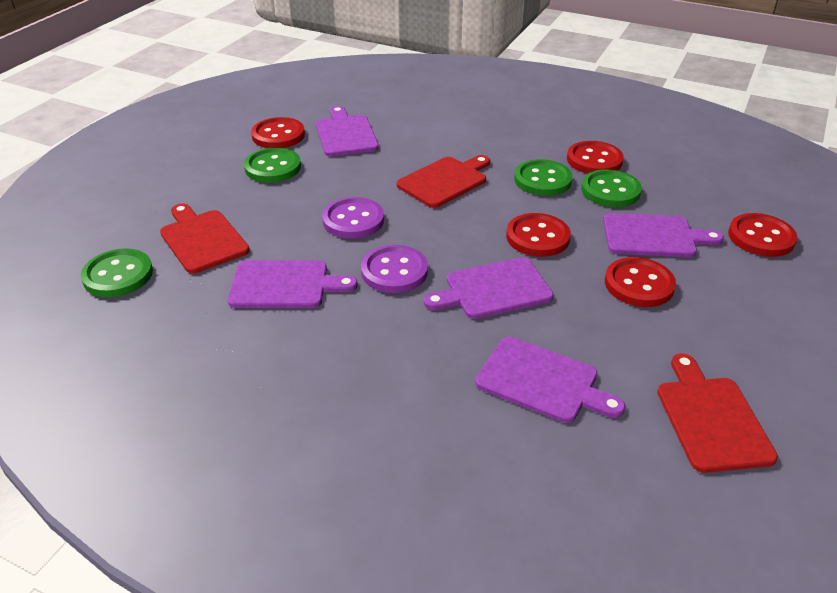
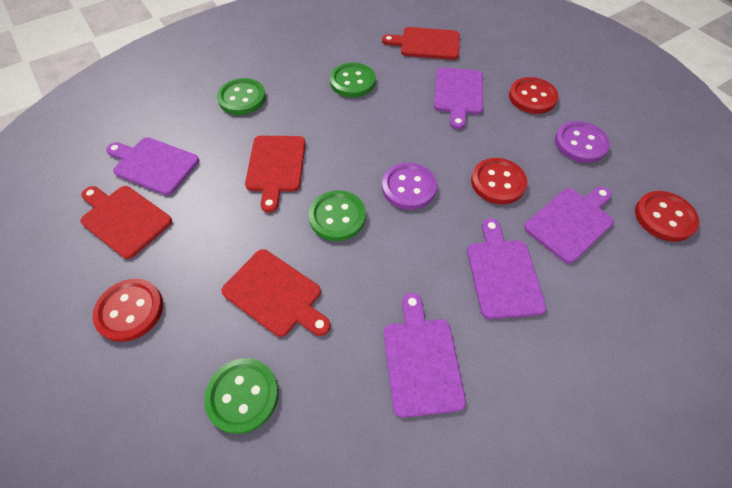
red button: [251,117,305,148] [506,213,571,257] [567,141,624,174] [605,257,676,307] [728,213,797,257] = 5 -> [93,279,163,342] [471,158,527,204] [509,77,559,114] [635,191,699,242] = 4
red cutting board: [160,204,250,274] [397,155,490,208] [657,354,778,473] = 3 -> [80,186,172,259] [221,249,331,337] [245,136,306,213] [382,27,460,60] = 4

